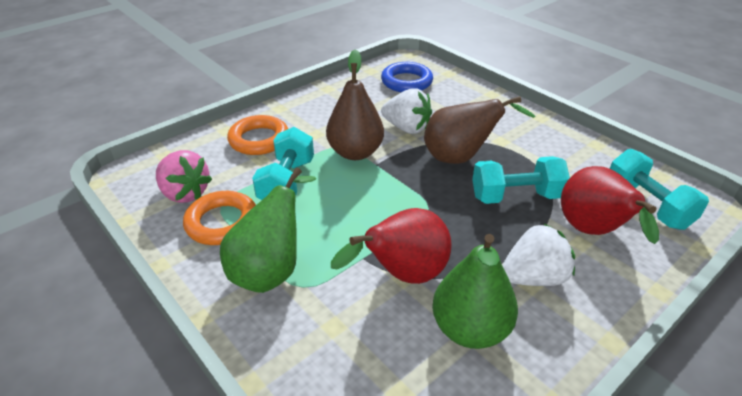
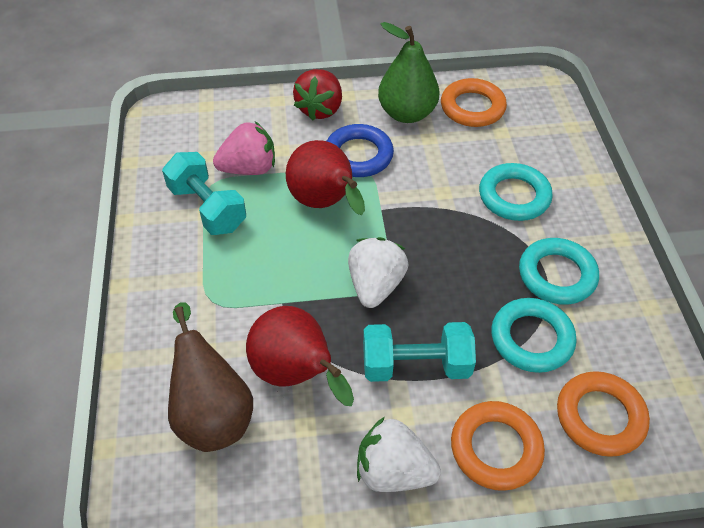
brown pear: [326,50,384,160] [424,96,536,164] = 2 -> [168,302,253,452] = 1
green pear: [220,167,316,293] [432,234,518,349] = 2 -> [378,22,439,123] = 1
orange ring: [183,191,256,245] [227,115,288,155] = 2 -> [441,78,507,127] [451,401,545,491] [557,371,650,457] = 3
red strawberry: none = 0 -> [293,69,342,121] = 1
turquoise dumbbell: [252,127,314,200] [472,156,570,204] [610,149,709,230] = 3 -> [162,152,246,235] [363,322,476,382] = 2
turquoise ring: none = 0 -> [479,163,553,221] [491,298,576,373] [519,238,599,305] = 3

